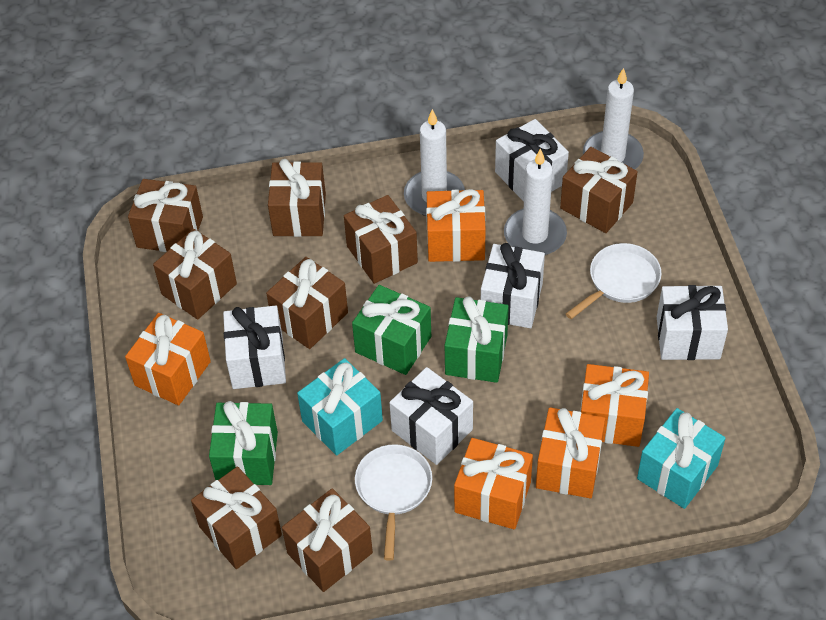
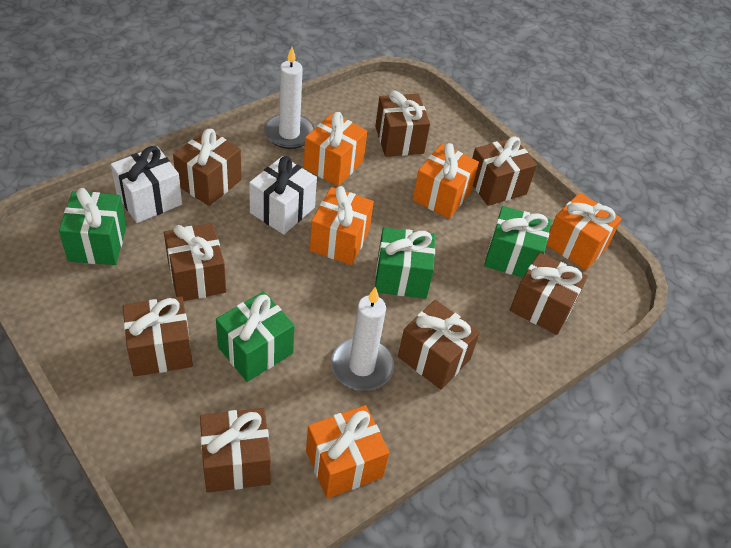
green gift: [209,401,278,485] [352,285,431,375] [445,296,509,383] = 3 -> [59,188,127,265] [216,292,295,382] [375,227,435,299] [484,206,552,278] = 4
turquoise gift: [297,358,383,456] [637,408,726,509] = 2 -> none = 0
white candle: [404,109,465,216] [504,148,567,255] [583,68,644,169] = 3 -> [264,47,315,149] [331,287,394,391] = 2
white gift: [223,305,286,389] [389,367,473,465] [481,243,545,328] [495,119,569,202] [657,285,728,360] = 5 -> [111,146,182,223] [249,156,317,235] = 2
white pan: [355,444,432,561] [566,243,662,319] = 2 -> none = 0

